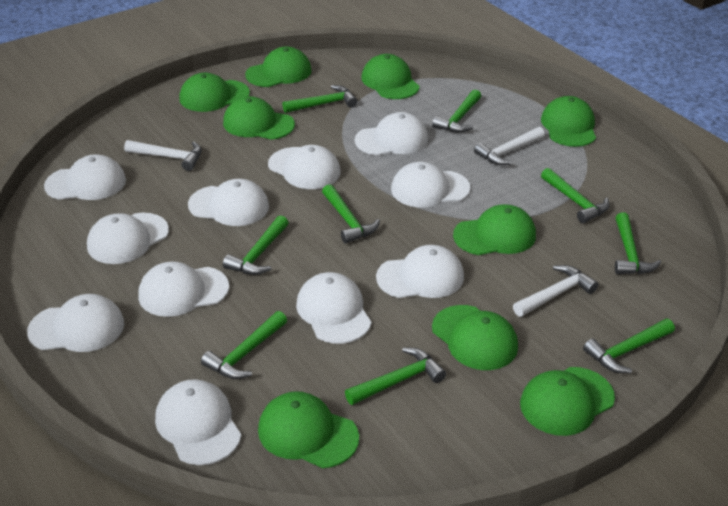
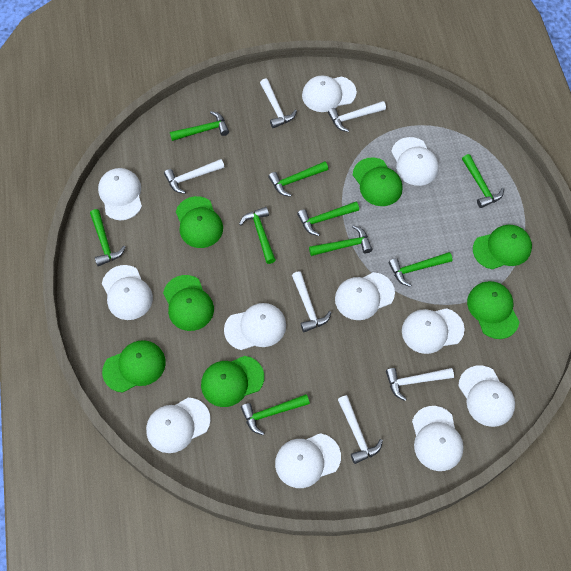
green cap: [179,73,250,112] [223,96,295,140] [245,46,312,87] [258,391,359,468] [361,54,420,99] [432,305,518,370] [453,204,536,255] [520,367,615,436] [541,96,596,147] = 9 -> [102,340,166,393] [163,275,214,331] [176,196,223,248] [201,356,264,407] [353,157,403,206] [467,281,519,339] [473,225,532,269] = 7
white hammer: [124,140,202,171] [474,127,545,165] [513,265,598,317] = 3 -> [164,159,224,194] [260,79,297,128] [292,271,332,332] [328,101,386,132] [338,395,383,464] [386,368,454,401] = 6

